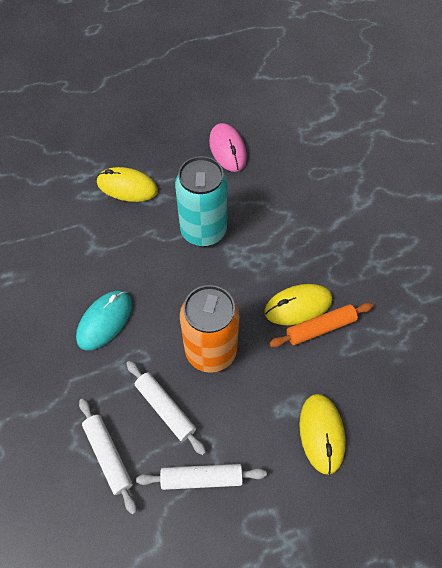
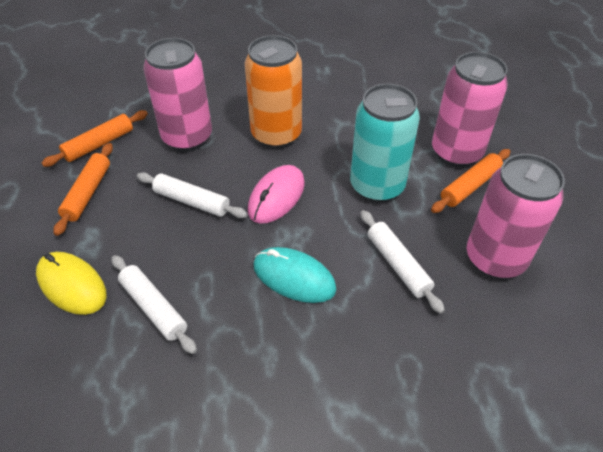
orange rolling pin: [269,303,373,347] = 1 -> [42,110,148,167] [54,143,113,236] [431,149,511,213] = 3
pink can: none = 0 -> [144,38,212,152] [432,52,508,167] [467,154,565,279] = 3
yellow mouse: [97,167,158,202] [264,284,333,325] [299,394,346,475] = 3 -> [36,252,107,315] = 1

